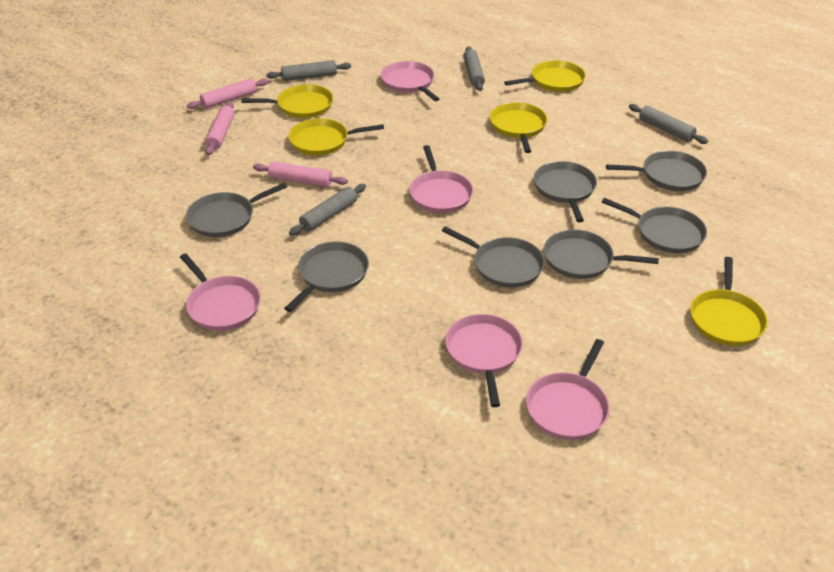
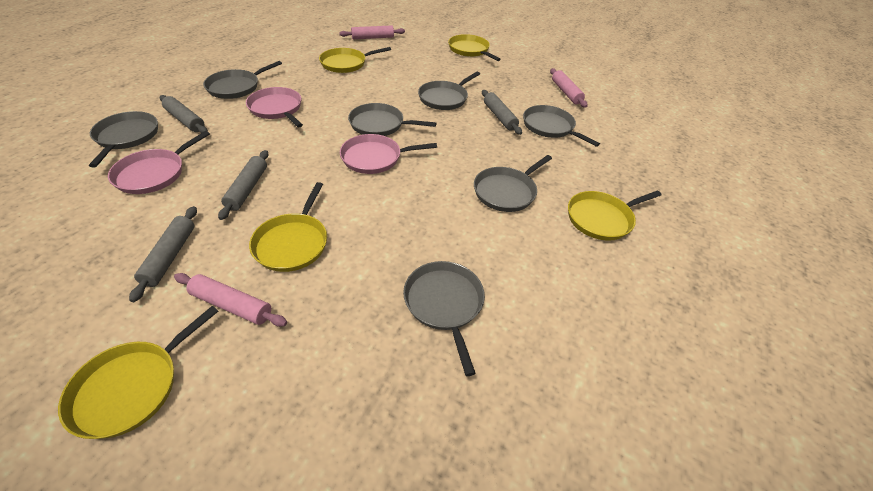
pink pan: [180,253,261,331] [381,61,439,101] [409,145,473,213] [445,314,523,407] [526,339,610,440] = 5 -> [108,131,210,194] [246,87,303,127] [340,134,437,174] = 3

